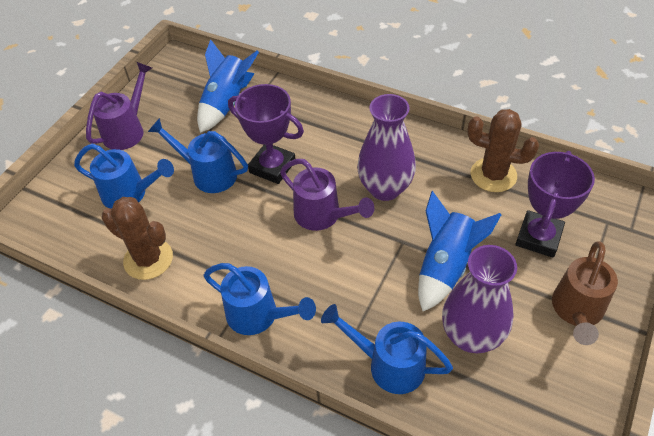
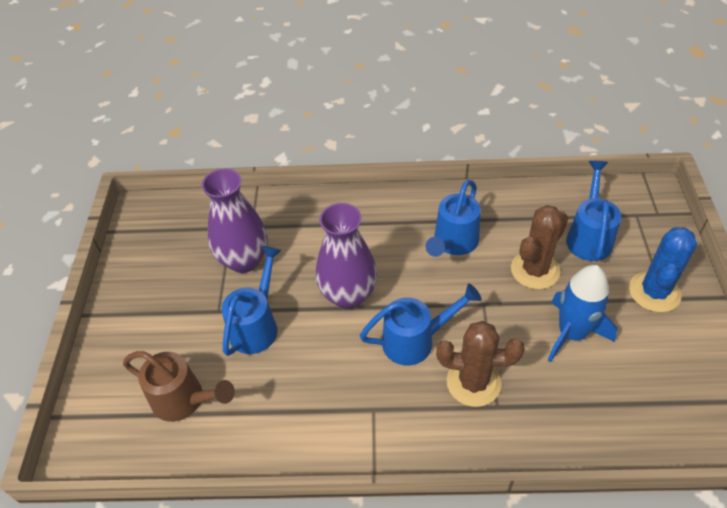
blue cactus: none = 0 -> [629,227,697,312] = 1
blue rocket: [197,39,259,133] [418,191,501,311] = 2 -> [548,265,617,362] = 1
purple trophy: [228,84,304,184] [515,151,595,258] = 2 -> none = 0
purple watering can: [86,62,152,150] [280,159,374,231] = 2 -> none = 0

